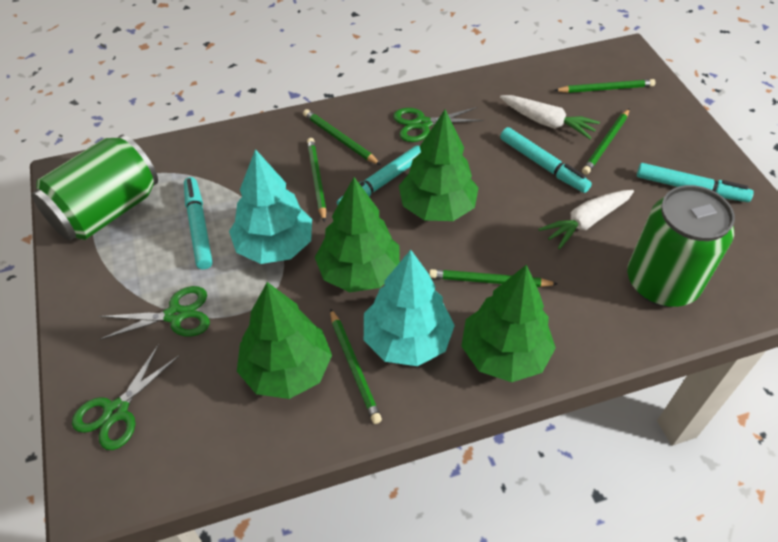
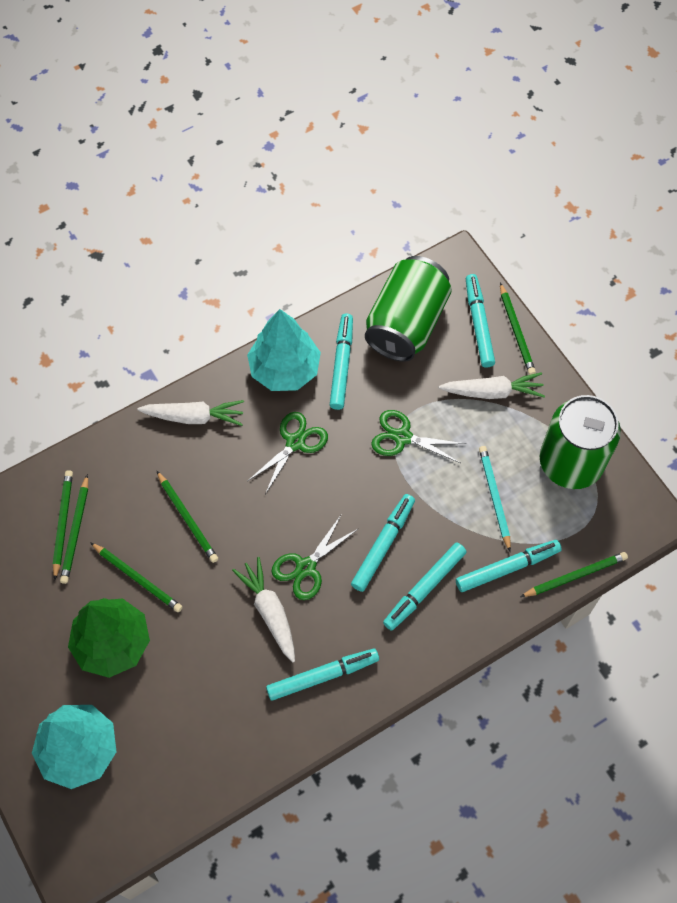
green tree: [237,282,332,399] [315,177,400,292] [399,110,478,221] [461,265,556,382] = 4 -> [68,598,150,678] = 1
turquoise marker: [184,177,213,269] [337,146,421,205] [500,127,592,193] [637,163,754,202] = 4 -> [266,648,379,701] [330,314,353,410] [351,494,415,592] [383,542,466,631] [456,540,562,592] [466,274,495,367] = 6
turquoise pencil: none = 0 -> [479,446,511,551] = 1
white carrot: [500,95,600,139] [539,190,634,249] = 2 -> [137,400,244,426] [232,557,295,662] [438,372,545,399] = 3

